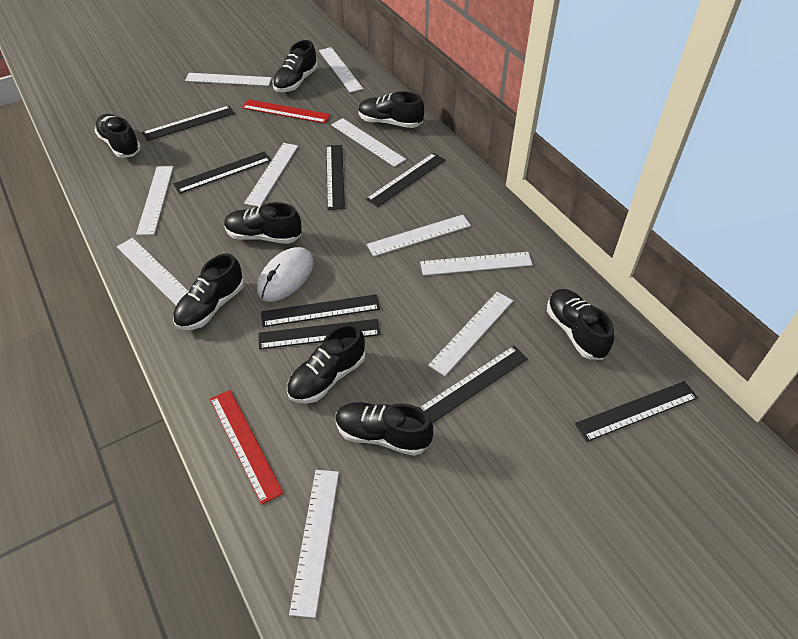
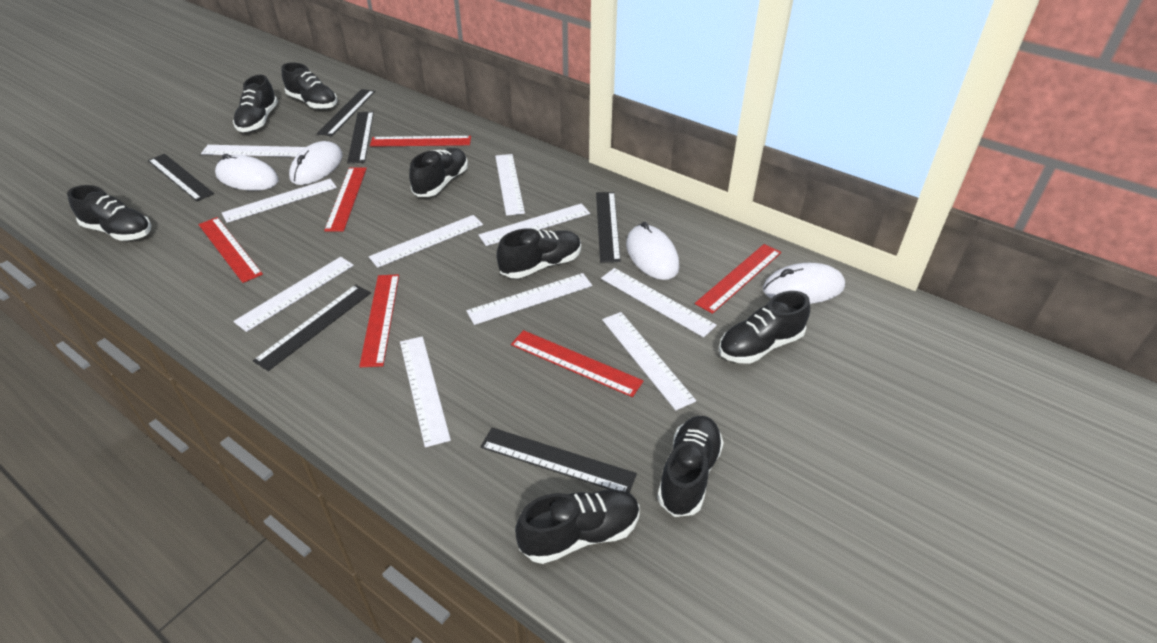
black ruler: [142,106,235,141] [173,151,271,194] [258,319,380,349] [261,294,380,327] [326,145,345,210] [366,153,445,207] [419,346,528,423] [575,381,698,442] = 8 -> [148,154,214,201] [253,285,371,371] [317,89,375,136] [347,112,374,164] [480,428,637,493] [596,192,621,262] = 6
red ruler: [210,390,284,505] [242,99,331,123] = 2 -> [198,217,263,283] [324,167,367,231] [359,274,399,367] [370,136,471,147] [511,330,644,397] [695,244,781,314] = 6
white mouse: [257,247,314,302] = 1 -> [215,154,279,191] [289,141,342,185] [626,222,679,280] [763,263,845,304] = 4

